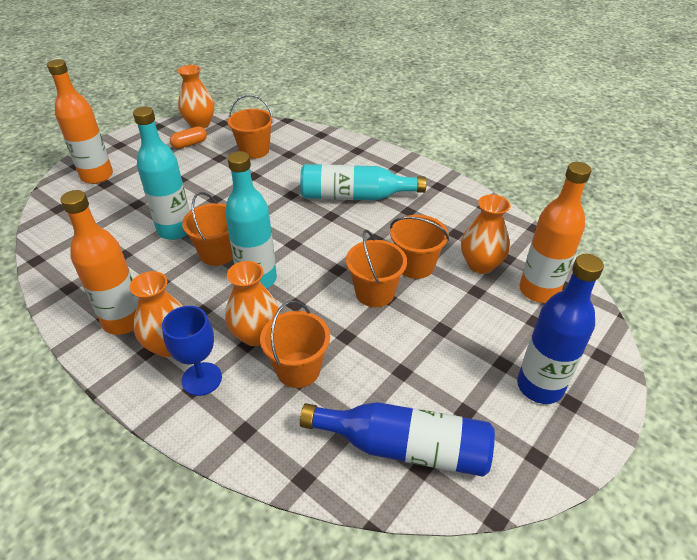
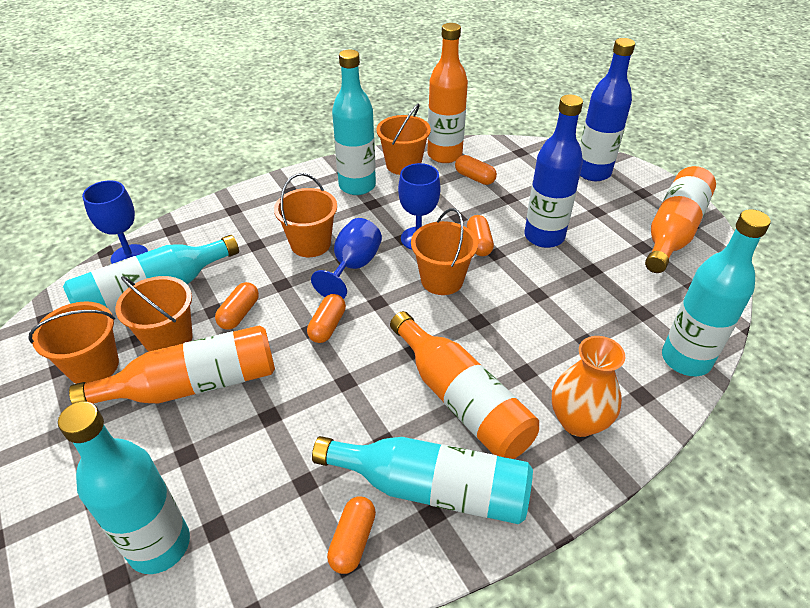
blue goblet: [162,306,222,396] = 1 -> [82,180,148,264] [311,218,382,299] [398,163,441,249] = 3
orange bottle: [47,59,113,184] [60,190,139,335] [519,162,591,303] = 3 -> [69,325,275,404] [390,311,539,459] [427,23,468,163] [645,166,716,273] = 4
orange capsule: [170,126,207,149] = 1 -> [215,282,259,329] [307,294,346,343] [327,496,376,574] [455,155,497,185] [467,215,494,256] = 5
orange vase: [129,271,183,357] [177,65,214,128] [225,261,280,346] [461,194,511,274] = 4 -> [552,336,625,437] = 1
turquoise bottle: [133,107,190,240] [225,151,277,289] [300,164,427,200] = 3 -> [58,401,190,574] [63,235,239,315] [312,436,533,524] [332,50,376,195] [662,209,771,376] = 5

